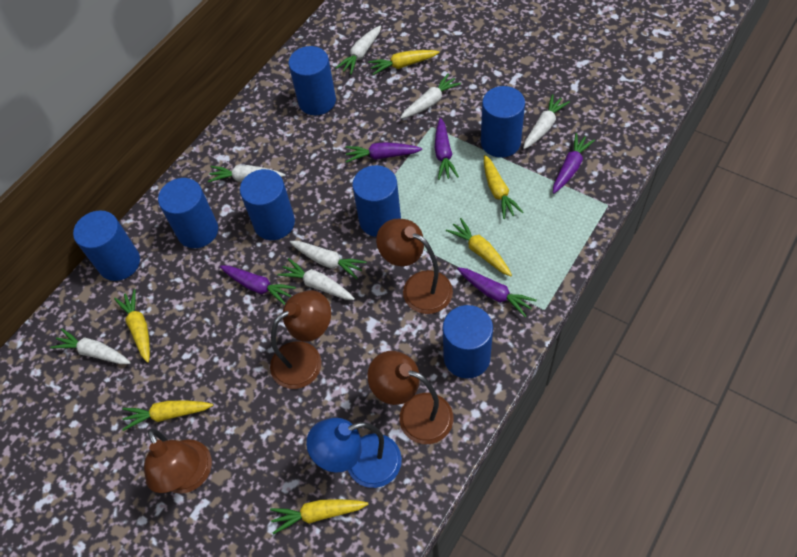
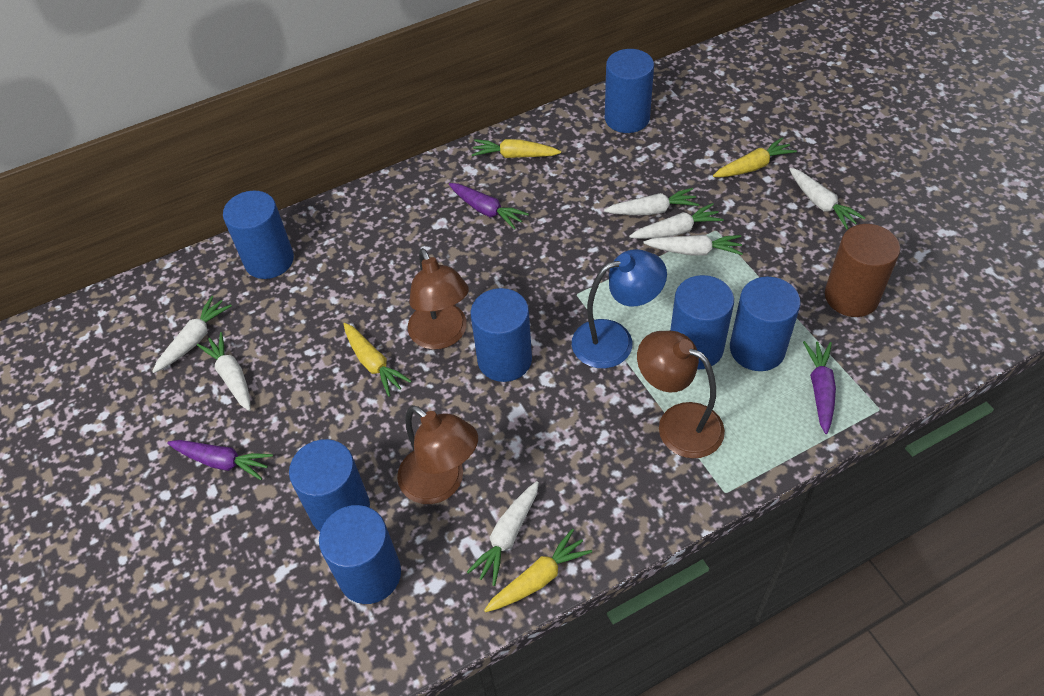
brown cylinder: none = 0 -> [825,224,900,317] = 1
brown lamp: [144,428,212,494] [270,290,331,389] [367,351,453,444] [376,219,453,314] = 4 -> [397,405,478,504] [408,248,469,350] [637,331,725,458] = 3
purple carrot: [220,265,296,305] [345,142,422,163] [435,118,459,180] [457,267,537,317] [553,133,595,194] = 5 -> [167,440,273,480] [449,183,529,230] [803,341,836,434] = 3
yellow carrot: [114,289,150,363] [122,401,213,431] [270,499,369,535] [368,50,440,75] [446,218,512,276] [484,155,524,219] = 6 -> [344,323,412,397] [472,139,561,158] [484,529,592,612] [713,137,797,177] = 4

